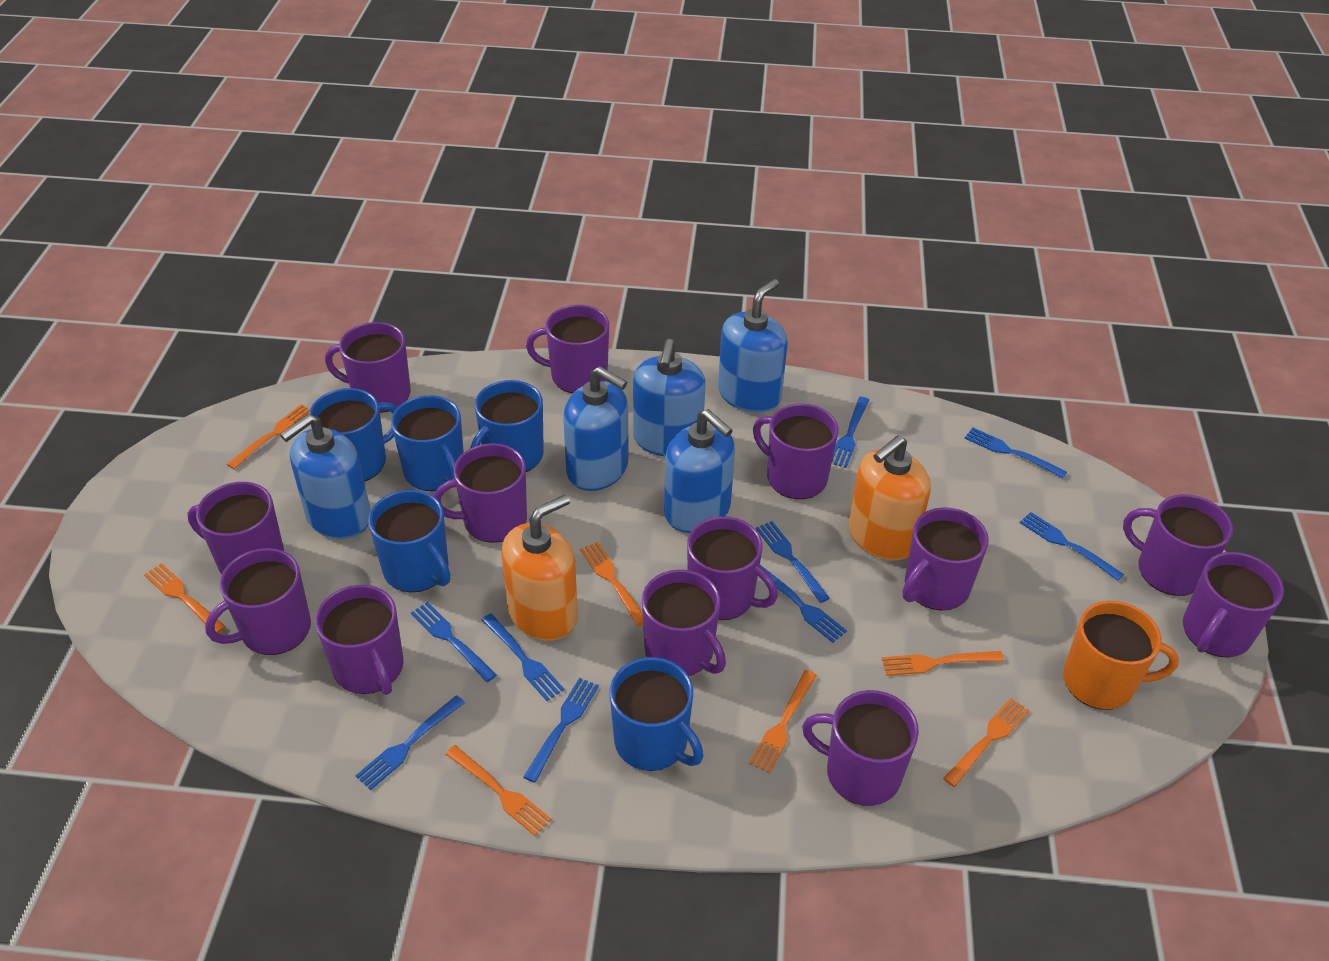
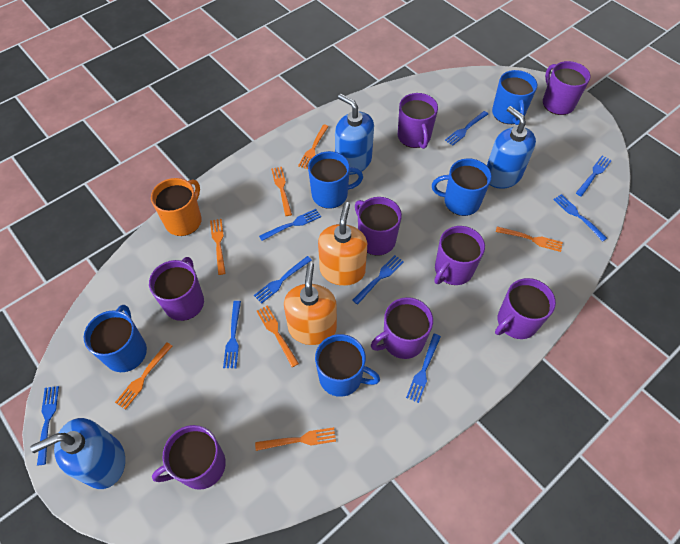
blue soap dispenser: [280,414,371,539] [563,366,629,491] [633,339,705,456] [664,409,735,533] [718,279,788,413] = 5 -> [30,418,125,489] [335,94,374,175] [487,106,536,189] = 3
purple mug: [187,482,284,574] [205,548,311,655] [315,585,404,695] [325,322,411,413] [433,443,527,543] [526,305,609,393] [642,569,726,676] [687,516,778,620] [753,404,838,499] [802,690,919,806] [902,507,989,610] [1123,494,1233,596] [1183,552,1284,657] = 13 -> [149,257,204,321] [152,425,226,490] [355,197,402,255] [371,297,433,359] [398,93,438,149] [434,226,485,285] [495,278,556,339] [543,61,591,115] = 8

